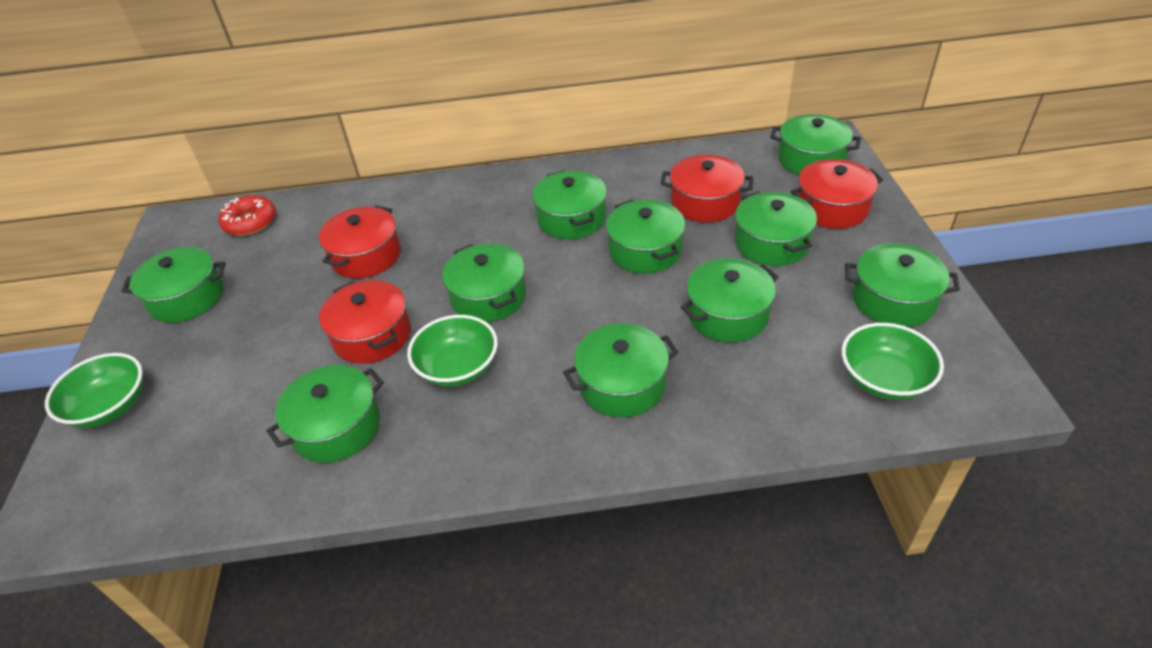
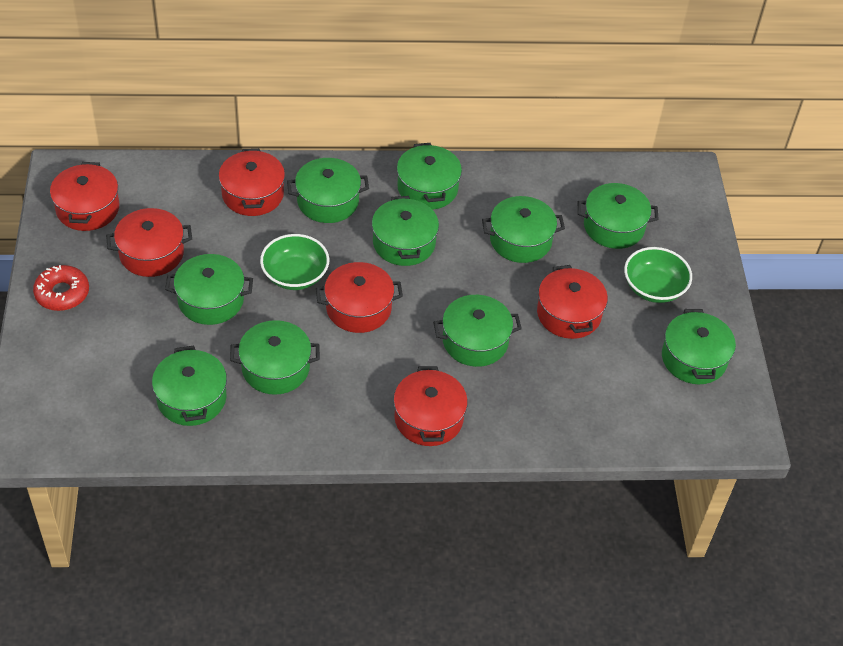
green bowl: [45,353,143,428] [407,315,498,387] [842,323,944,400] = 3 -> [260,234,329,290] [624,247,692,303] = 2
red pot: [319,205,401,278] [319,280,411,364] [660,155,753,222] [790,159,883,229] = 4 -> [50,162,119,231] [106,208,192,277] [219,148,285,216] [316,262,403,333] [393,366,468,446] [537,265,608,339] = 6

